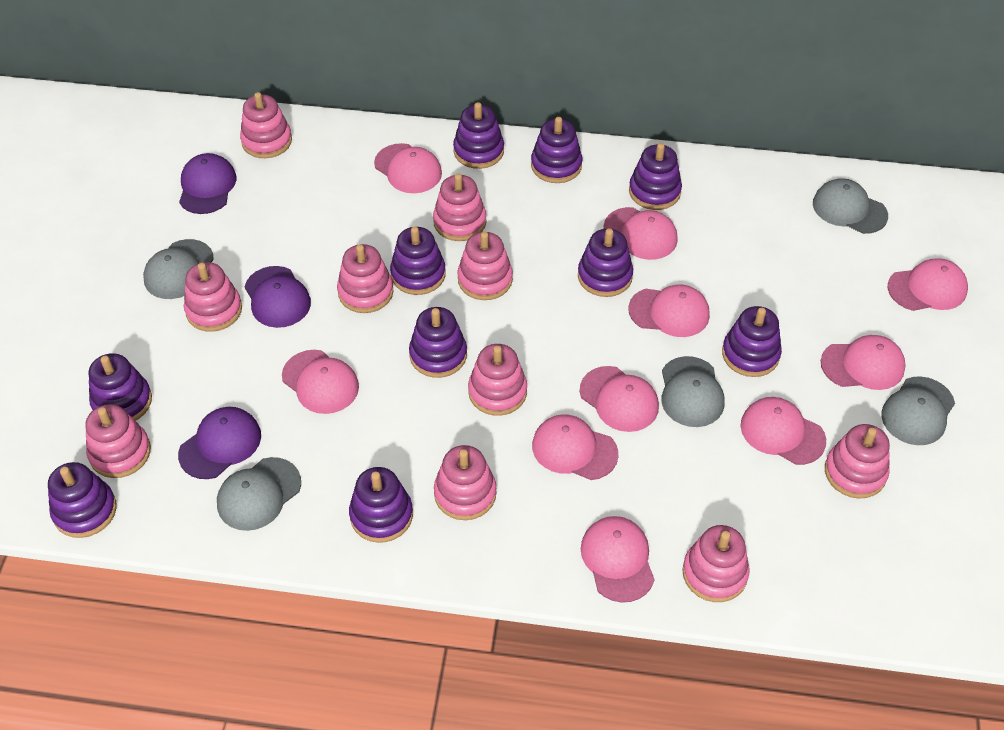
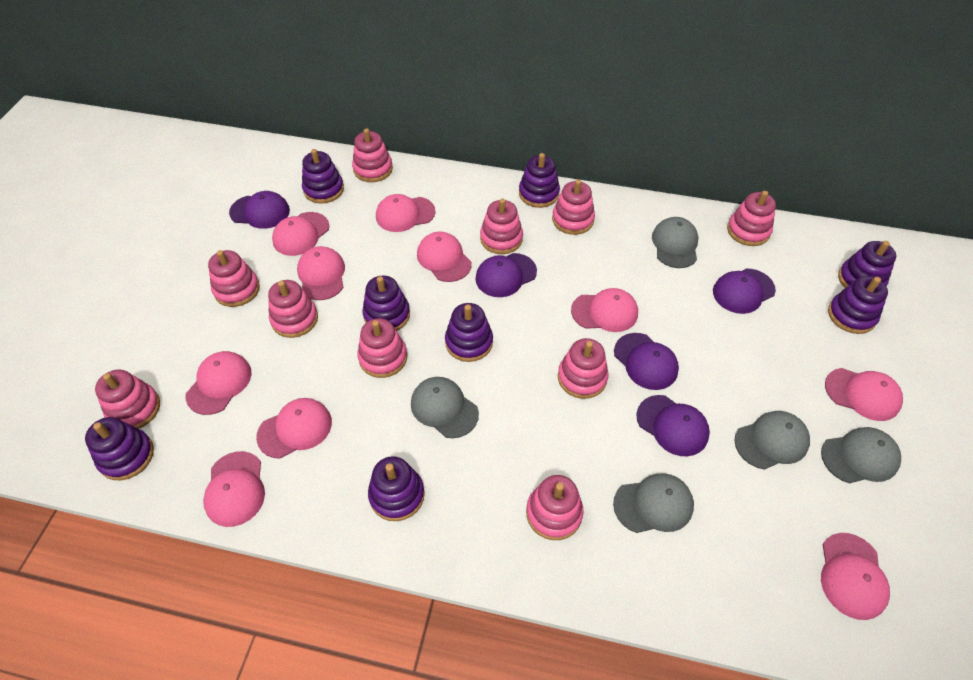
purple cap: [178,407,261,479] [179,153,237,214] [244,266,311,328] = 3 -> [229,191,290,229] [475,253,537,297] [614,333,679,390] [636,395,710,456] [713,268,776,314] = 5
purple stacking toy: [48,462,117,538] [89,353,152,421] [349,467,413,543] [390,226,446,295] [409,307,467,378] [453,102,504,169] [531,117,582,183] [578,228,633,297] [629,143,682,210] [722,306,782,377] = 10 -> [85,417,154,480] [302,149,344,204] [362,276,410,331] [368,456,425,521] [445,303,493,362] [519,153,560,208] [828,276,888,334] [838,241,896,288] = 8

